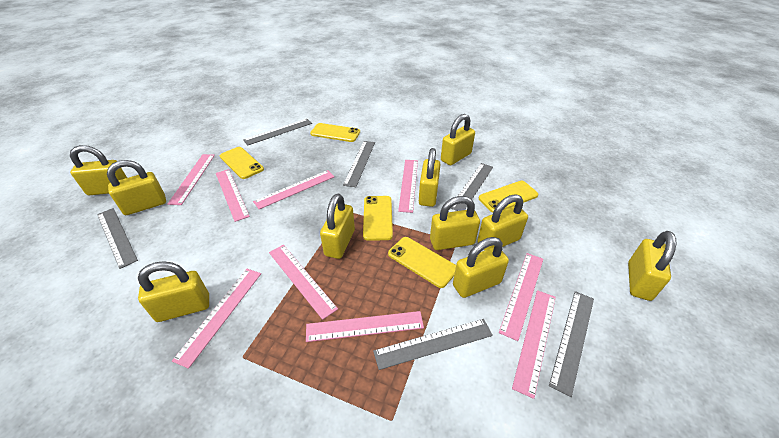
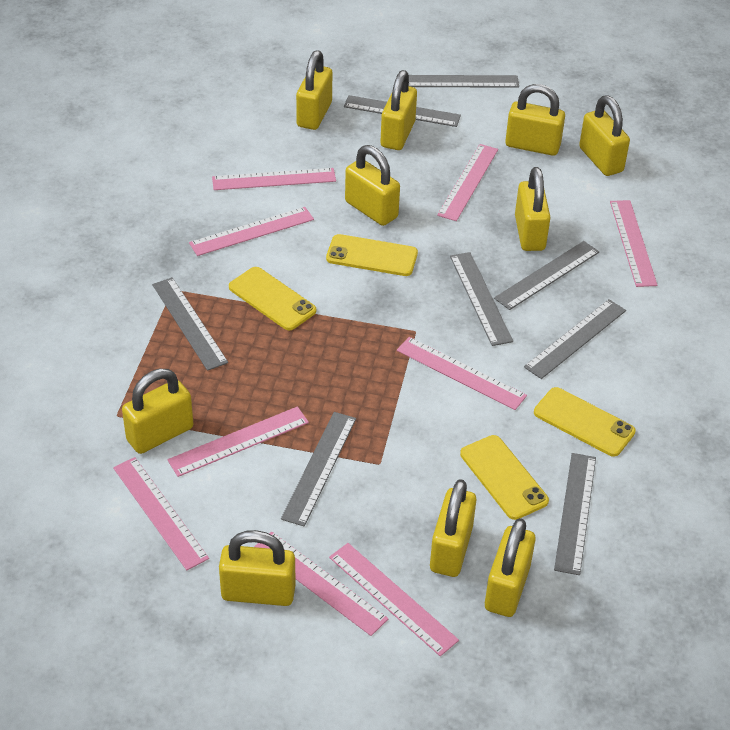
grey ruler: [97,208,138,269] [243,119,312,146] [343,141,375,187] [373,319,493,370] [450,163,493,211] [549,291,594,397] = 6 -> [152,277,228,371] [281,412,356,526] [344,95,461,127] [409,75,519,88] [450,252,513,346] [494,241,599,310] [524,299,626,379] [554,453,596,575] = 8
yellow phone: [220,147,264,179] [310,123,360,142] [363,196,393,241] [388,237,456,288] [479,181,539,212] = 5 -> [229,267,316,331] [326,234,418,276] [460,435,549,520] [534,387,636,457] = 4

